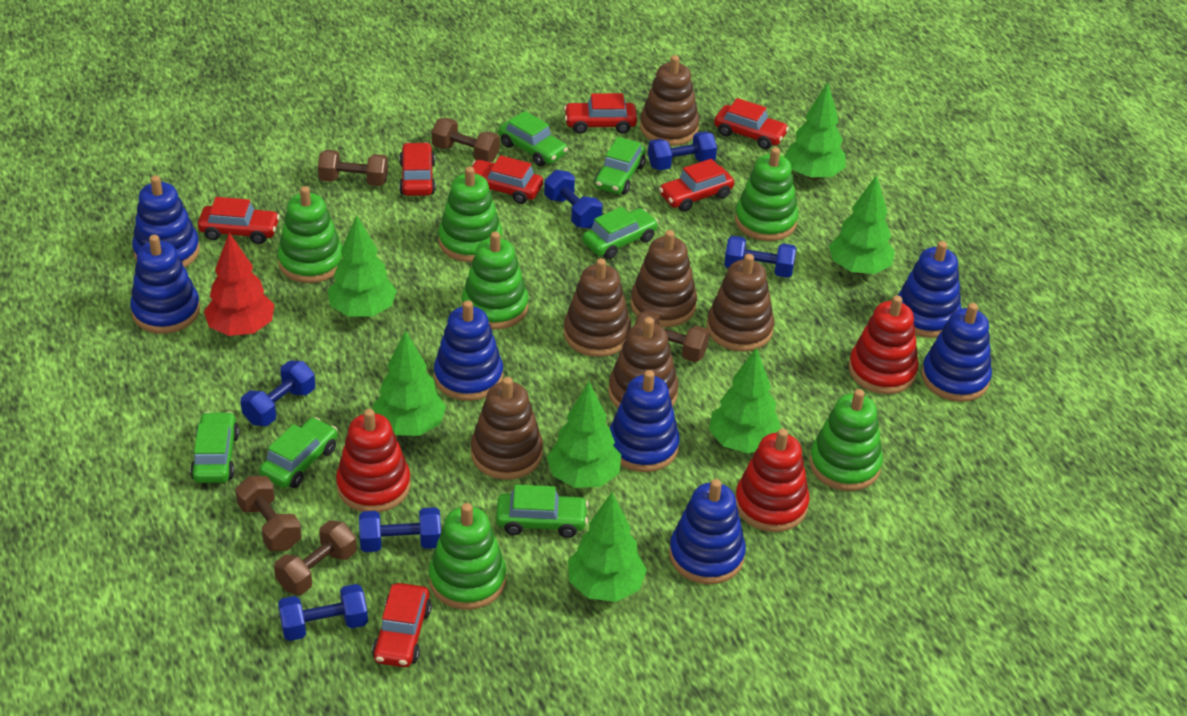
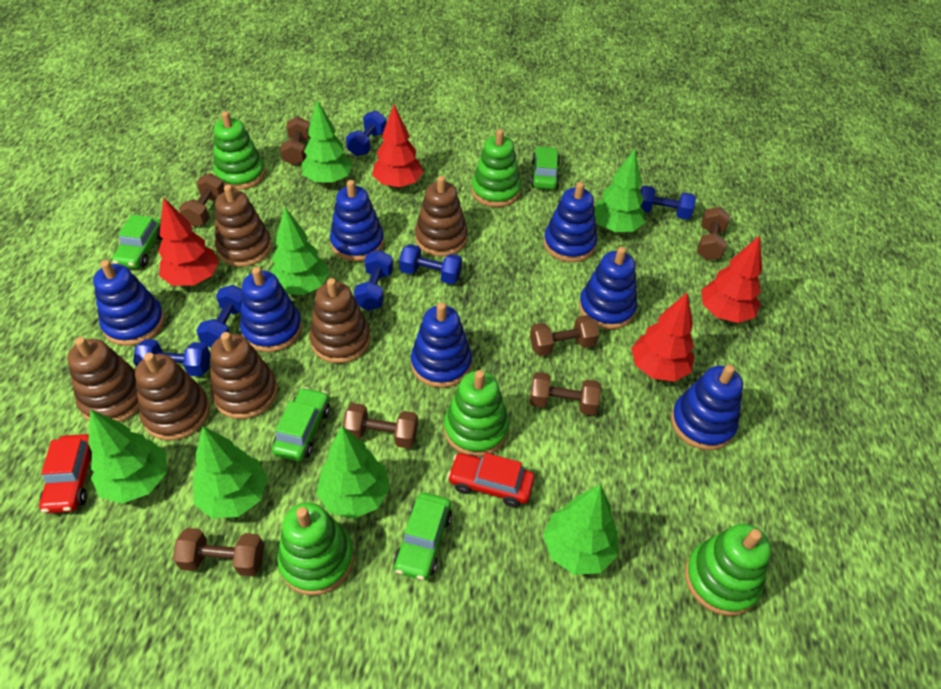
brown dumbbell: [235,476,302,551] [274,520,357,595] [318,150,388,186] [432,118,500,162] [634,310,710,362] = 5 -> [173,528,264,576] [179,173,225,227] [280,116,310,166] [343,403,418,449] [529,372,601,415] [530,315,599,356] [697,207,730,260] = 7
green car: [190,411,239,483] [259,417,337,488] [496,485,589,538] [499,111,568,166] [583,207,659,259] [594,137,646,194] = 6 -> [112,215,163,268] [272,387,330,461] [394,492,452,580] [531,146,560,189] = 4
green stacking toy: [278,186,342,283] [429,503,506,610] [438,167,502,262] [462,231,528,329] [735,147,798,241] [809,389,883,491] = 6 -> [213,111,266,190] [277,502,354,596] [444,370,509,457] [471,129,521,207] [685,524,771,616] = 5
red car: [198,197,280,244] [372,583,432,667] [399,142,436,196] [472,155,543,204] [564,93,637,134] [659,159,734,212] [714,98,789,149] = 7 -> [39,434,92,513] [447,453,535,507] = 2
red stacking toy: [336,409,410,513] [735,429,810,532] [849,295,919,394] = 3 -> none = 0
red tree: [204,233,275,336] = 1 -> [158,198,219,286] [372,104,423,188] [631,293,694,382] [701,235,762,323] = 4

